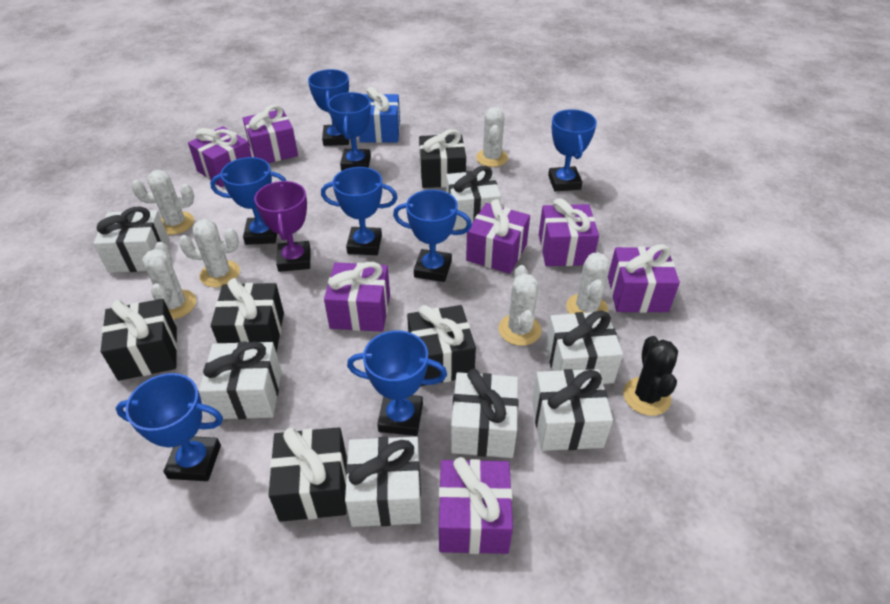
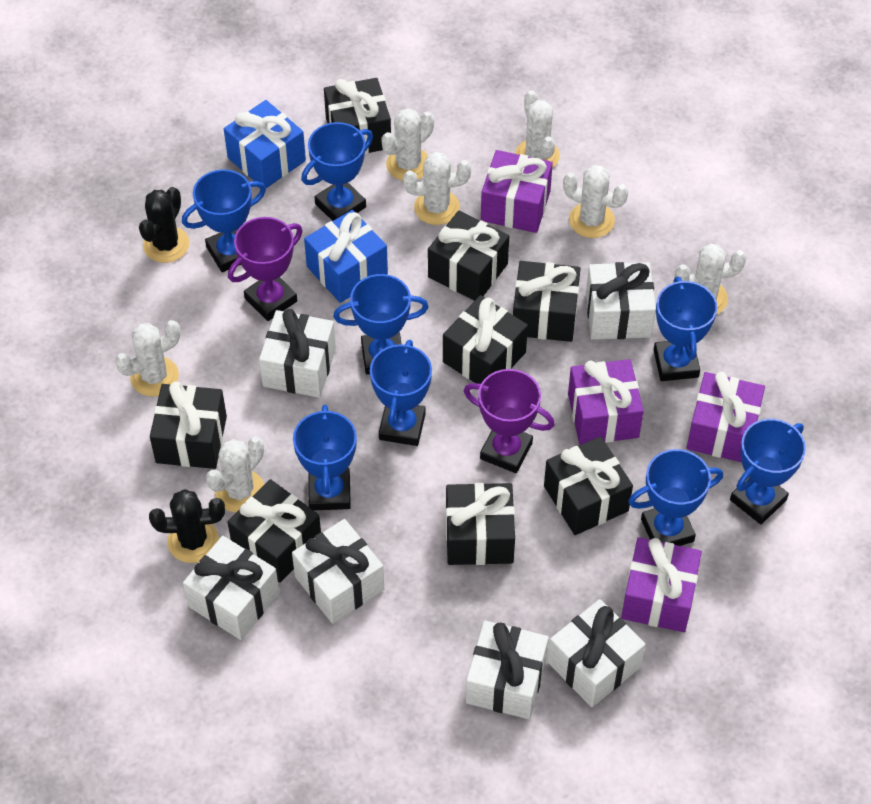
black cactus: [623,336,678,416] = 1 -> [139,187,189,263] [149,489,225,563] = 2
black gift: [101,299,177,381] [211,278,284,353] [269,427,346,522] [407,305,476,386] [419,129,466,188] = 5 -> [150,382,227,469] [227,479,321,583] [324,78,391,154] [428,211,509,301] [443,295,528,384] [446,483,515,565] [513,261,581,342] [544,436,633,535] = 8
blue gift: [359,87,400,143] = 1 -> [224,100,306,188] [304,210,388,303] = 2
purple gift: [188,126,252,187] [242,105,298,163] [324,262,390,332] [439,457,513,554] [466,199,530,274] [539,198,599,266] [608,244,680,313] = 7 -> [481,150,553,233] [568,359,644,445] [621,537,702,632] [686,372,765,462] = 4
purple trophy: [254,181,311,272] = 1 -> [228,217,303,321] [464,369,555,473] = 2
white cactus: [131,170,194,235] [142,242,196,319] [179,219,240,287] [476,107,508,167] [499,265,541,346] [566,252,610,314] = 6 -> [115,320,180,396] [206,437,264,513] [381,108,434,181] [403,152,471,225] [515,90,560,168] [563,165,628,238] [675,244,746,315] = 7
white gift: [93,207,169,273] [199,342,282,419] [345,437,421,527] [446,166,501,230] [451,369,518,458] [532,369,613,451] [545,310,623,384] = 7 -> [183,536,279,640] [259,309,336,398] [292,519,384,624] [466,620,549,719] [547,599,646,707] [586,262,656,340] = 6

